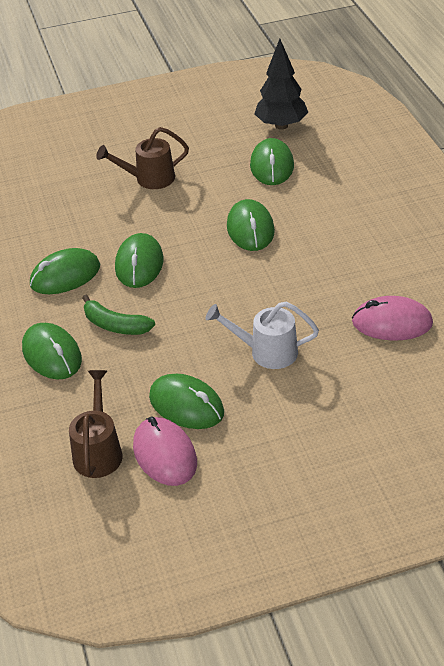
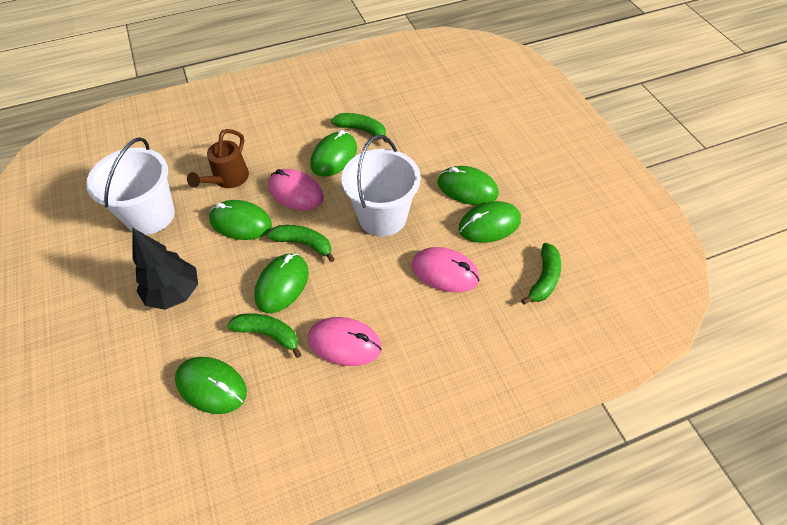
brown watering can: [69,370,123,478] [96,127,189,189] = 2 -> [187,129,249,188] = 1
green banana: [82,295,155,335] = 1 -> [227,313,302,358] [267,225,335,262] [331,113,388,143] [521,243,561,305] = 4
pink mouse: [133,416,197,486] [352,296,433,341] = 2 -> [268,169,324,210] [308,317,382,366] [412,247,480,293] = 3
white bucket: none = 0 -> [86,137,175,235] [341,135,421,237] = 2
white watering can: [206,302,319,369] = 1 -> none = 0

